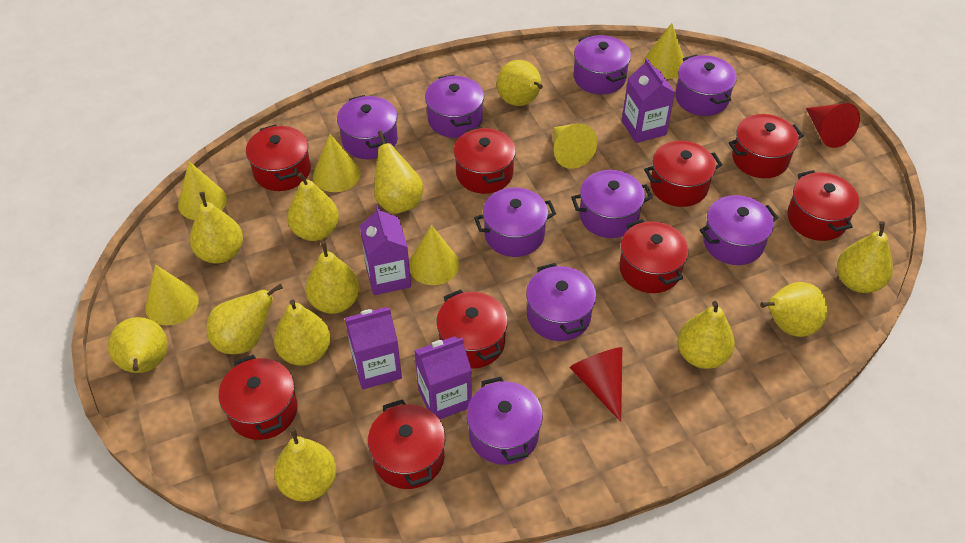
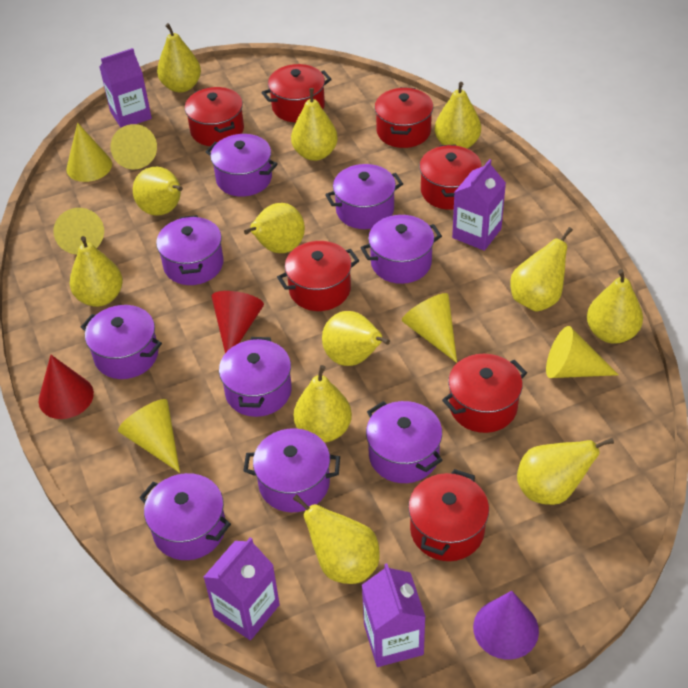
purple cone: none = 0 -> [473,591,539,660] = 1
red pot: [219,355,298,440] [246,125,311,191] [368,399,445,489] [436,289,508,369] [454,127,516,194] [619,219,689,293] [644,141,722,207] [729,114,804,178] [787,170,859,241] = 9 -> [185,87,244,146] [262,64,332,122] [277,241,359,311] [375,87,433,148] [408,469,489,561] [419,145,482,210] [442,354,527,433] = 7

